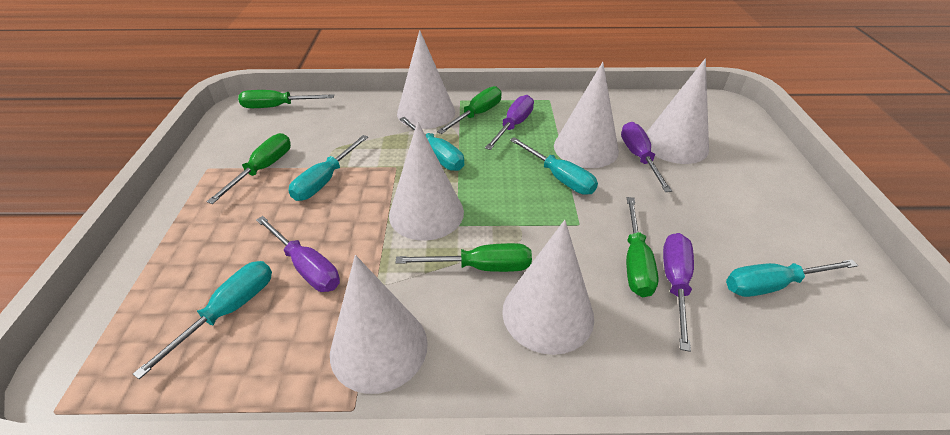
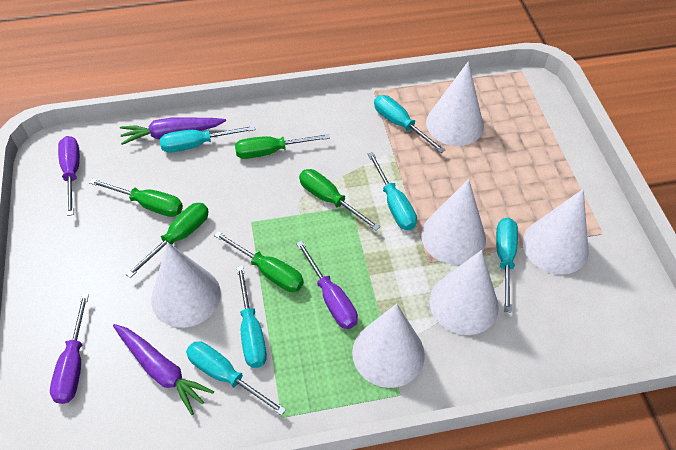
purple carrot: none = 0 -> [113,324,214,415] [120,118,226,145] = 2
purple screwdriver: [256,216,340,292] [485,95,534,150] [621,122,672,192] [663,233,694,352] = 4 -> [50,294,89,404] [58,136,80,216] [296,241,358,329] = 3
turquoise screwdriver: [133,261,272,379] [288,135,368,201] [400,117,464,171] [510,137,598,195] [726,259,858,297] = 5 -> [160,125,255,153] [186,341,286,416] [236,266,267,368] [368,152,417,230] [374,95,445,153] [496,218,518,312] = 6

